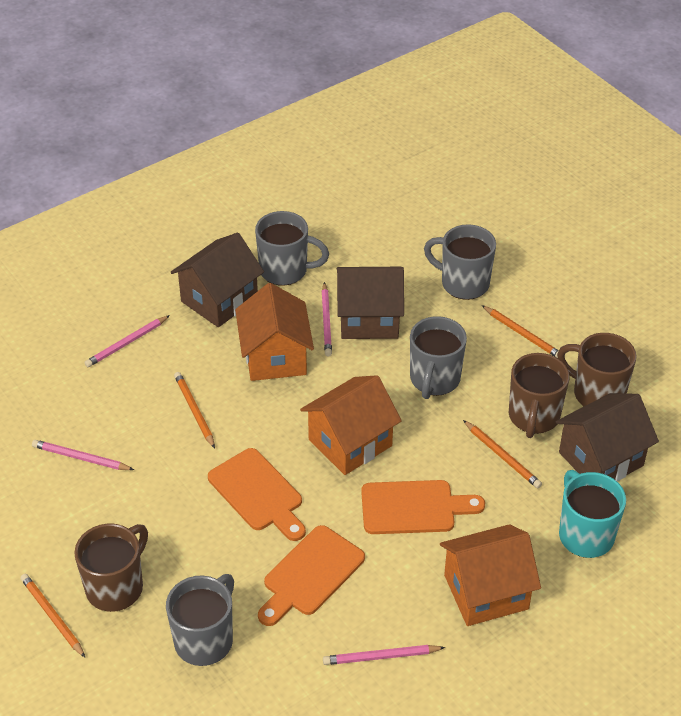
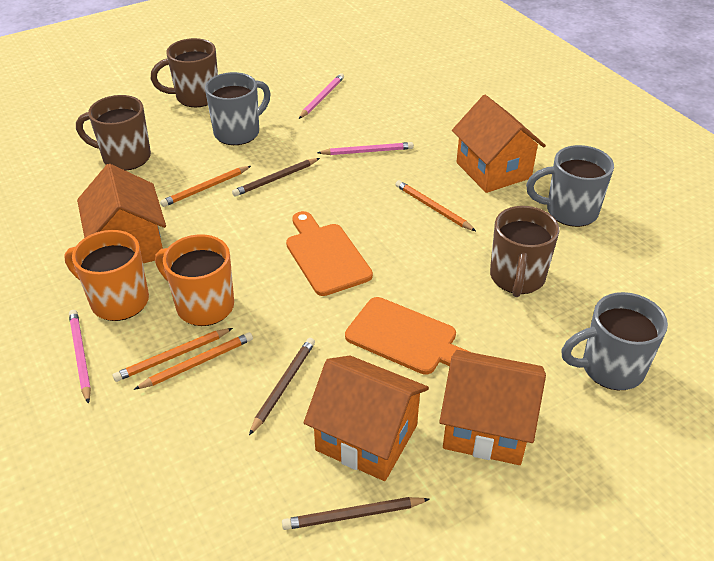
brown house: [171,232,264,327] [337,267,404,339] [556,393,659,482] = 3 -> none = 0
brown pencil: none = 0 -> [232,158,320,197] [249,338,315,435] [282,497,430,530] = 3
grey mug: [166,574,234,666] [255,211,329,286] [410,316,467,399] [424,224,496,300] = 4 -> [205,72,270,145] [526,145,614,227] [561,292,668,390] = 3
orange cutting board: [208,448,306,541] [258,525,365,626] [361,480,485,534] = 3 -> [286,211,373,296] [345,297,470,375] = 2
orange house: [235,283,314,381] [300,375,402,475] [440,524,541,626] = 3 -> [77,164,166,263] [304,356,429,481] [439,350,546,465] [452,95,546,193] = 4
orange mug: none = 0 -> [64,230,149,321] [155,234,234,326] = 2
pink pencil: [32,440,134,470] [84,315,170,367] [322,282,332,356] [323,645,445,665] = 4 -> [69,310,91,404] [299,73,344,119] [317,142,414,155] = 3
turquoise mug: [559,470,626,558] = 1 -> none = 0

